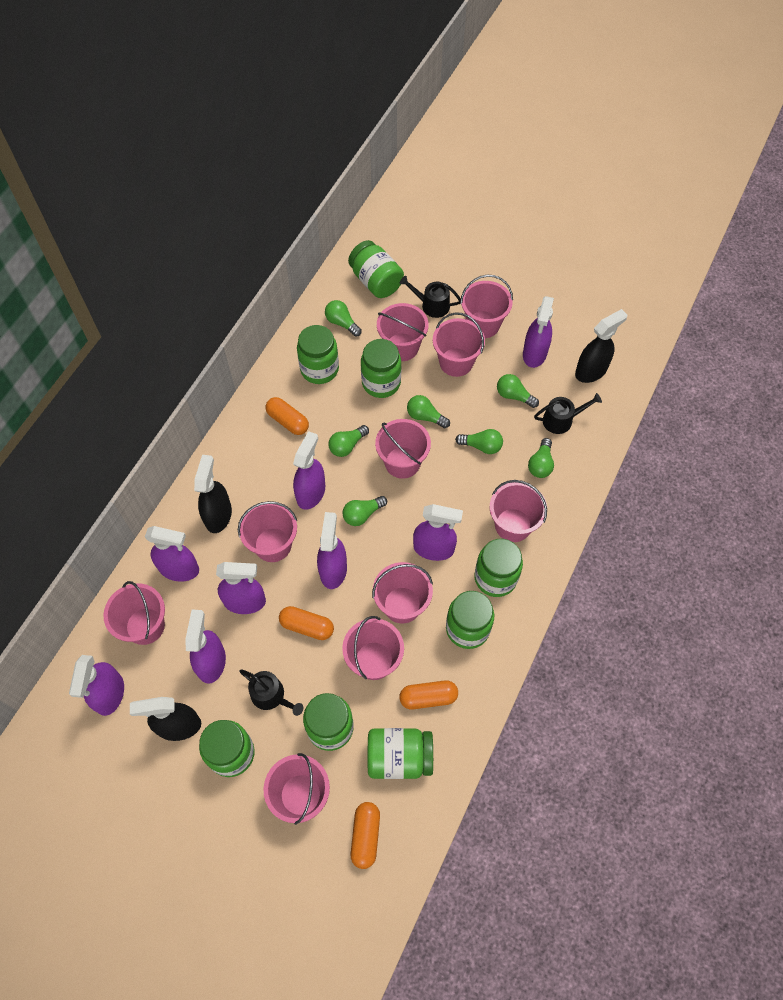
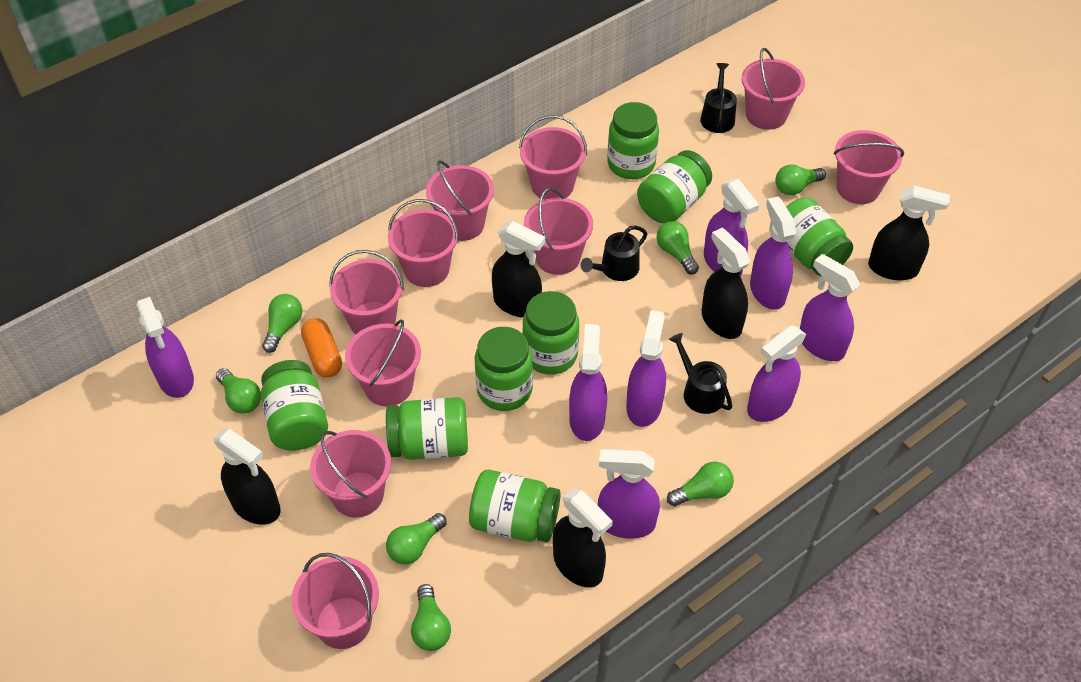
black spray bottle: [130,697,201,741] [194,455,232,533] [575,309,627,383] = 3 -> [214,428,281,525] [492,221,545,317] [553,488,613,587] [702,228,750,339] [868,186,950,280] = 5
orange capsule: [266,397,309,435] [279,606,334,640] [351,802,380,869] [399,680,458,709] = 4 -> [301,318,342,378] = 1

